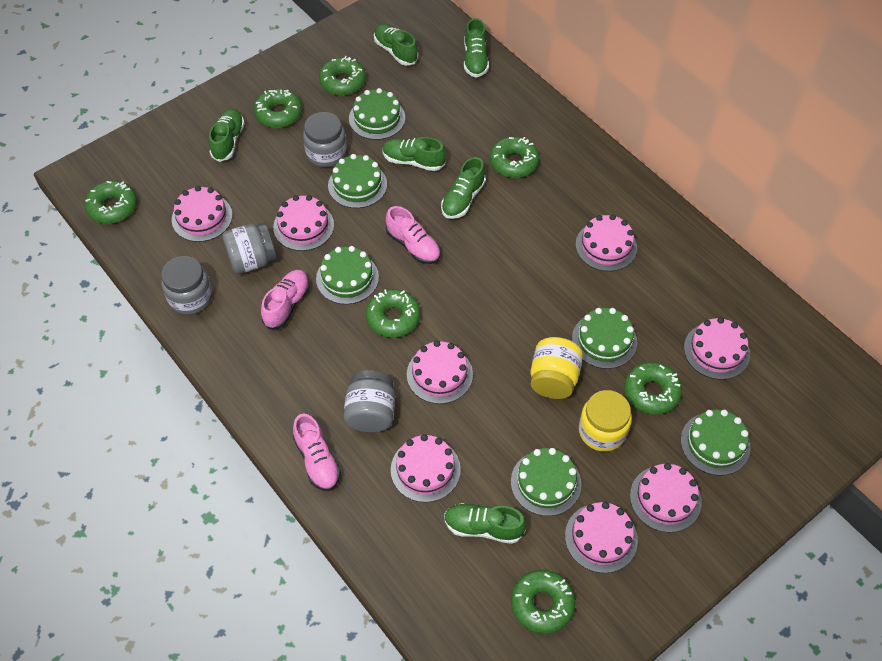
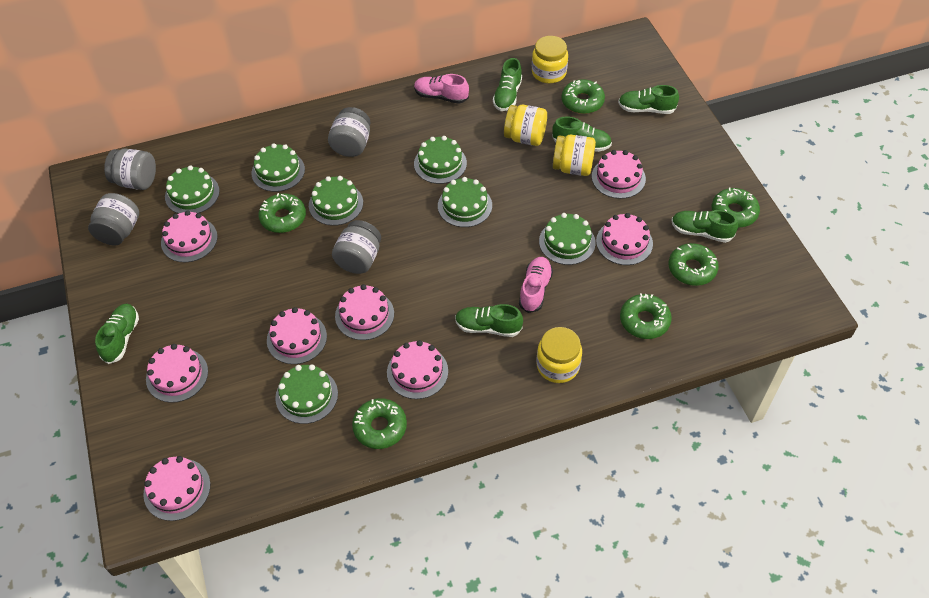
green cake: [316,246,379,304] [328,154,387,208] [349,88,405,140] [511,448,581,516] [572,308,637,369] [681,410,750,476] = 6 -> [165,165,220,214] [251,143,305,192] [275,364,338,424] [309,176,363,226] [414,136,467,184] [438,177,492,227] [539,213,596,265] = 7
green donut: [85,180,137,224] [254,89,302,128] [319,56,366,95] [366,289,420,338] [490,137,539,178] [511,570,575,634] [624,362,682,414] = 7 -> [259,193,306,233] [352,398,407,449] [562,79,605,114] [620,293,672,339] [669,243,719,286] [712,187,760,227] = 6
pink shoe: [261,270,310,329] [293,414,341,491] [386,206,441,264] = 3 -> [414,74,469,104] [519,257,553,313] = 2
yellow jar: [530,337,583,399] [579,390,632,452] = 2 -> [504,105,547,146] [532,36,568,83] [536,327,582,383] [553,134,596,176] = 4

